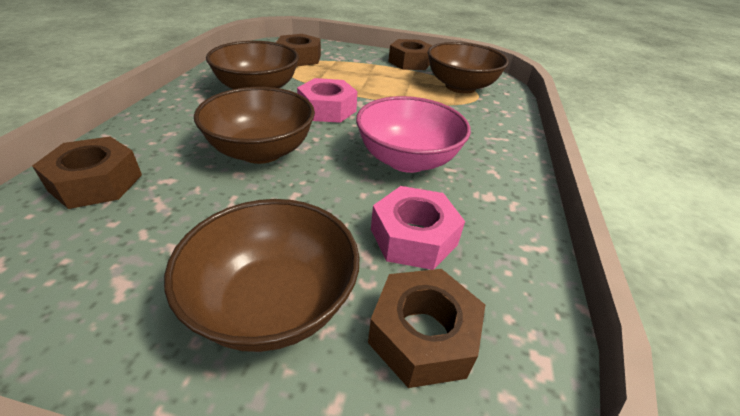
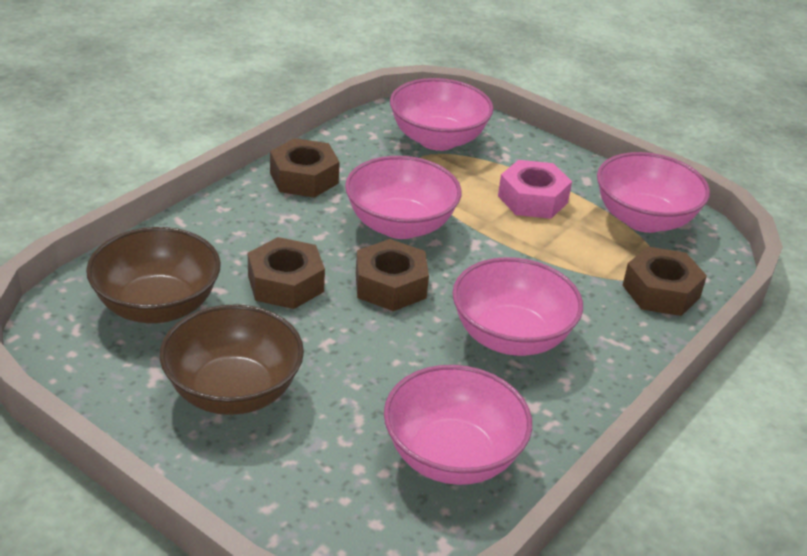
brown bowl: [164,199,360,352] [194,87,315,164] [206,41,299,89] [428,42,509,94] = 4 -> [86,227,221,323] [160,304,304,415] = 2
pink bowl: [356,96,471,173] = 1 -> [345,156,462,239] [384,365,532,485] [390,78,493,151] [452,257,583,356] [597,152,710,233] = 5
pink nut: [297,78,357,123] [371,186,465,270] = 2 -> [498,160,572,219] = 1

